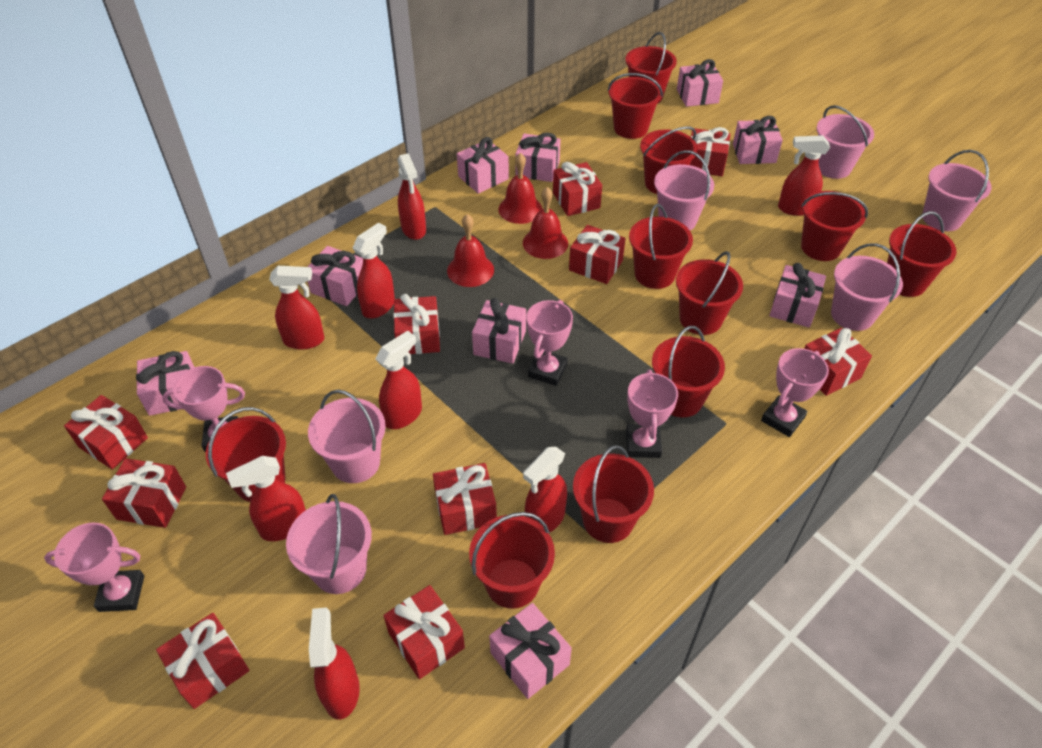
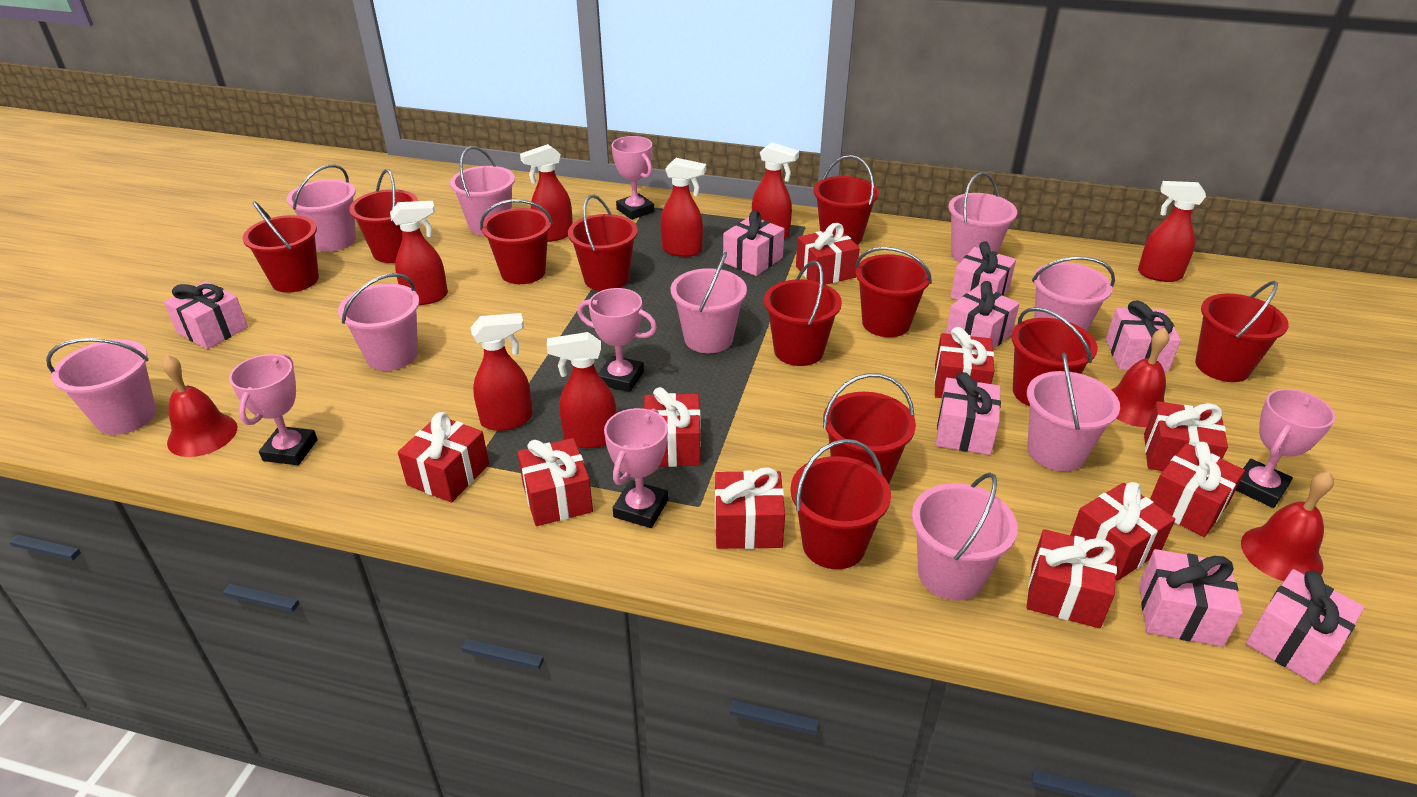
pink bucket: [286,494,372,594] [308,389,386,483] [654,150,714,230] [816,105,874,179] [831,243,903,331] [922,150,992,231] = 6 -> [46,338,156,435] [287,164,356,252] [338,273,419,371] [450,146,515,236] [671,252,747,353] [912,473,1018,601] [948,172,1017,263] [1027,353,1120,471] [1032,256,1115,331] = 9
pink gift: [136,351,194,416] [308,246,363,306] [457,137,509,194] [472,298,526,364] [489,603,572,699] [515,133,561,182] [677,59,723,107] [733,116,783,164] [769,263,826,328] = 9 -> [164,281,248,349] [723,210,785,276] [936,372,1001,455] [946,281,1020,349] [950,241,1016,300] [1106,301,1181,372] [1139,549,1243,647] [1246,569,1365,684] = 8
red spray bottle: [226,456,306,541] [269,266,324,350] [309,607,360,720] [353,223,395,318] [376,331,422,429] [397,153,426,240] [523,447,567,532] [778,135,830,216] = 8 -> [390,201,448,305] [470,313,533,431] [520,144,573,242] [547,332,617,448] [660,158,706,257] [752,142,799,239] [1138,181,1206,282] = 7

